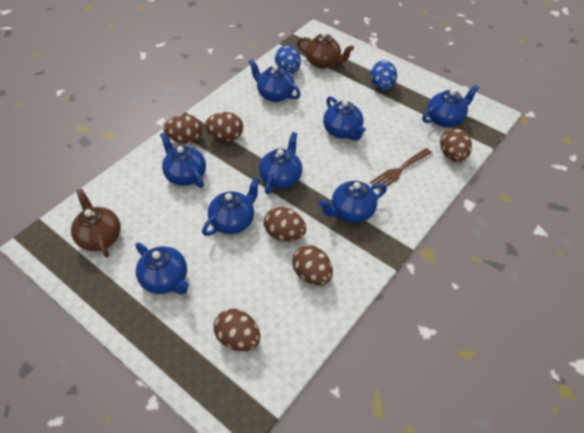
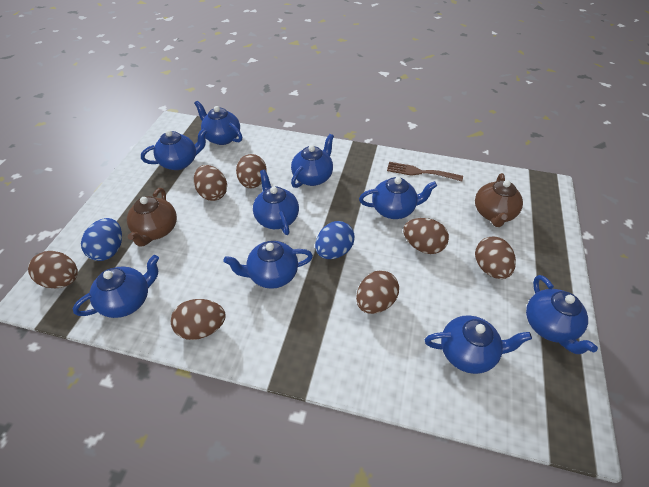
blue teapot: [135,243,189,294] [160,132,206,188] [202,177,260,236] [249,59,301,102] [259,132,302,194] [318,181,387,223] [323,96,365,141] [422,85,479,127] = 8 -> [73,255,159,318] [141,128,208,170] [194,101,242,145] [223,241,313,289] [253,169,299,235] [291,134,334,188] [359,177,437,219] [425,315,532,374] [526,275,598,354] = 9
brown egg: [163,115,203,144] [204,112,243,141] [214,309,260,351] [264,207,306,241] [292,245,333,285] [440,128,472,162] = 6 -> [28,251,78,288] [171,299,226,340] [194,165,227,201] [236,154,267,188] [356,270,399,314] [403,218,449,254] [475,237,516,279] = 7

